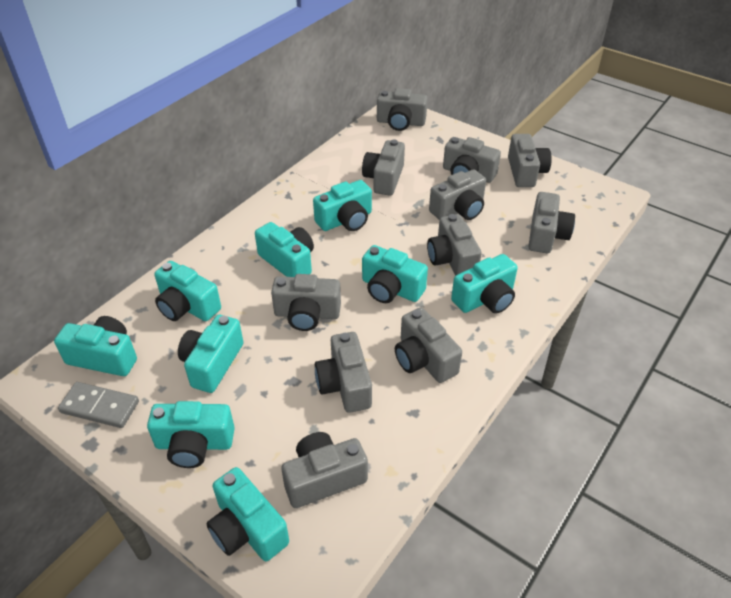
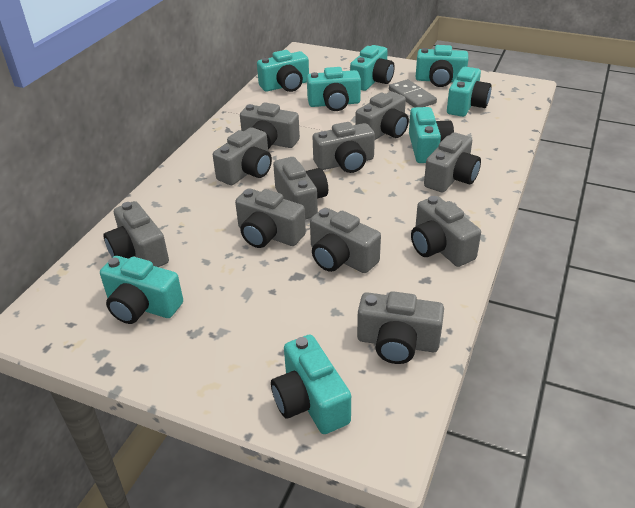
turquoise camera: [54,316,137,376] [147,401,235,468] [154,261,221,321] [178,315,243,393] [207,467,289,561] [255,222,314,277] [313,180,372,231] [362,245,428,303] [451,254,518,314] = 9 -> [100,256,183,324] [257,50,309,92] [271,335,351,434] [307,67,361,111] [350,45,395,91] [409,107,454,163] [416,45,468,87] [447,67,492,117] = 8

